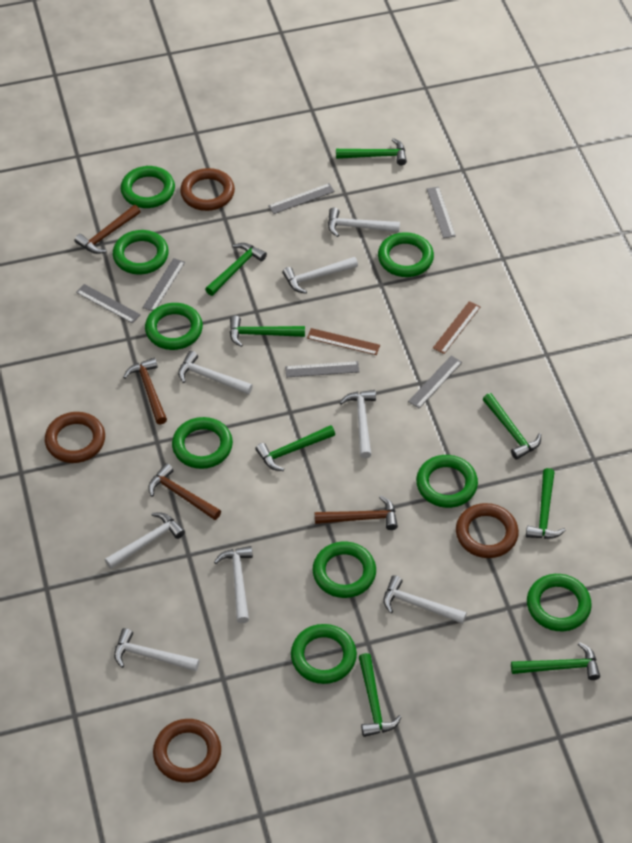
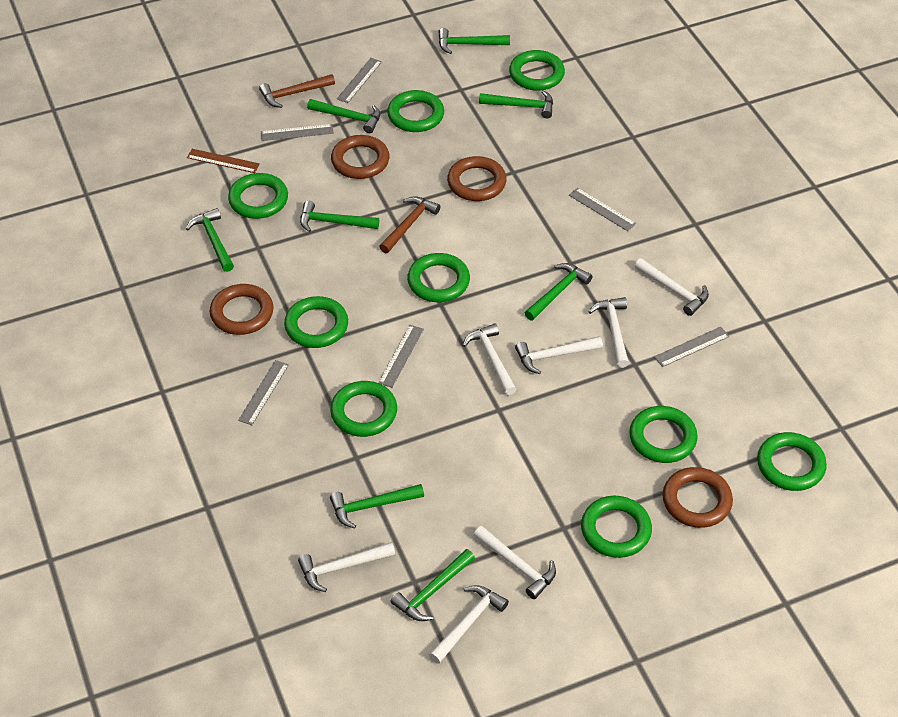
brown hammer: [75,205,141,254] [123,358,167,425] [148,463,221,520] [315,496,398,530] = 4 -> [259,74,335,108] [379,196,441,253] = 2
brown ruler: [307,328,380,355] [433,301,480,354] = 2 -> [187,149,260,173] = 1
white hammer: [105,512,185,569] [114,628,200,671] [178,351,253,395] [214,546,253,623] [282,257,358,294] [328,208,400,237] [340,390,376,458] [383,575,467,624] = 8 -> [298,542,395,592] [429,585,509,664] [463,323,517,395] [474,526,556,599] [515,336,603,374] [589,297,629,368] [634,258,709,316] = 7

